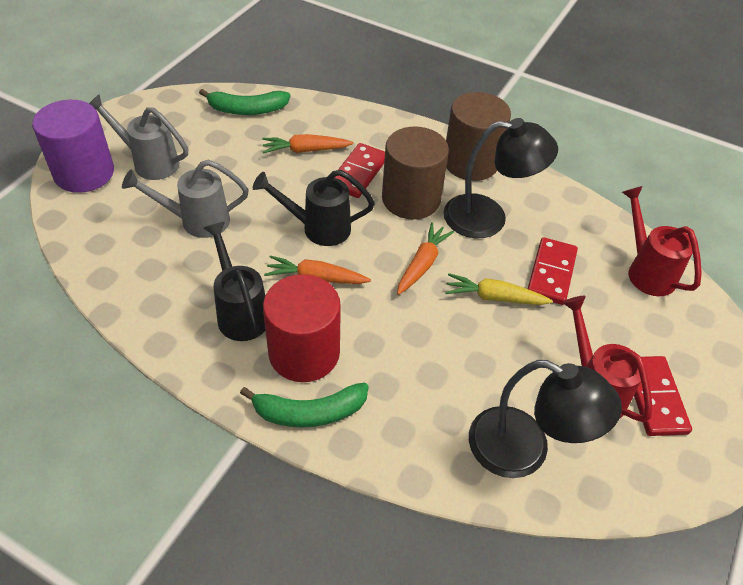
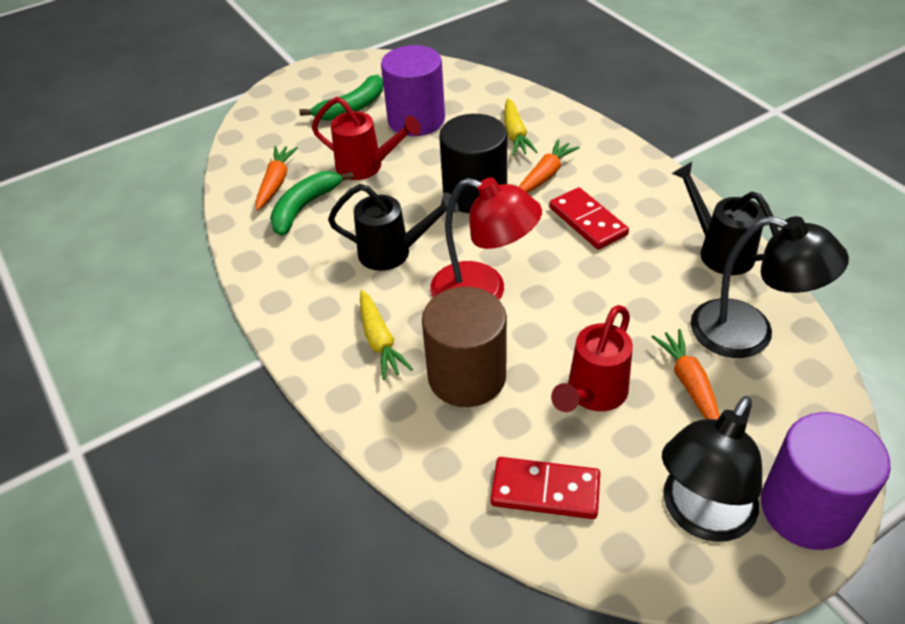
black cylinder: none = 0 -> [439,114,507,214] = 1
brown cylinder: [382,127,449,219] [446,92,511,181] = 2 -> [422,287,507,407] = 1
grey watering can: [89,94,188,180] [122,159,249,238] = 2 -> none = 0
purple cylinder: [32,100,114,193] = 1 -> [381,45,445,136] [761,412,891,550] = 2
red cylinder: [263,274,341,382] = 1 -> none = 0
red domino: [335,143,385,198] [528,237,578,305] [634,356,692,436] = 3 -> [490,457,600,519] [549,187,629,250] = 2
red lamp: none = 0 -> [430,178,542,300] = 1
yellow carrot: [445,273,553,305] = 1 -> [360,290,413,380] [504,98,537,156] = 2

